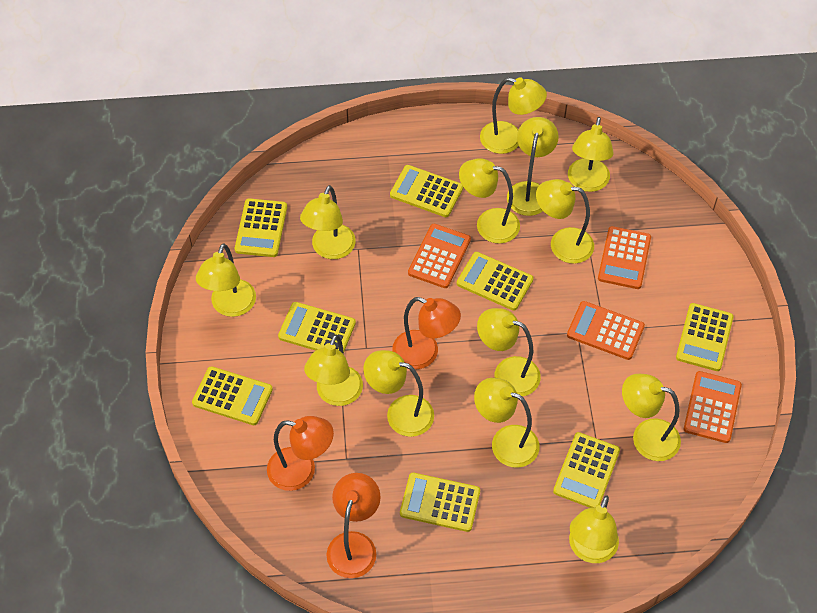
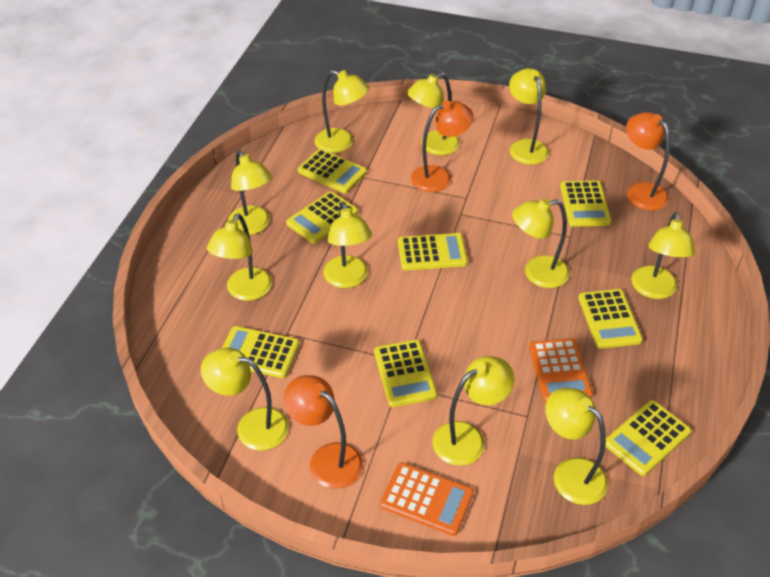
orange calculator: [408,224,471,288] [567,301,645,360] [598,226,651,289] [684,371,742,443] = 4 -> [380,463,474,536] [529,338,593,402] = 2
yellow lamp: [196,243,256,317] [300,185,356,259] [304,334,363,406] [363,350,434,437] [459,158,520,244] [474,378,539,468] [477,308,541,396] [480,77,547,154] [507,117,559,216] [536,179,594,264] [568,117,614,192] [569,496,619,563] [622,374,681,461] = 13 -> [201,348,289,451] [207,214,272,301] [228,150,272,235] [314,70,369,153] [323,201,372,288] [407,72,460,155] [432,356,515,466] [509,68,549,165] [512,198,570,288] [545,388,608,505] [631,212,695,299] = 11

